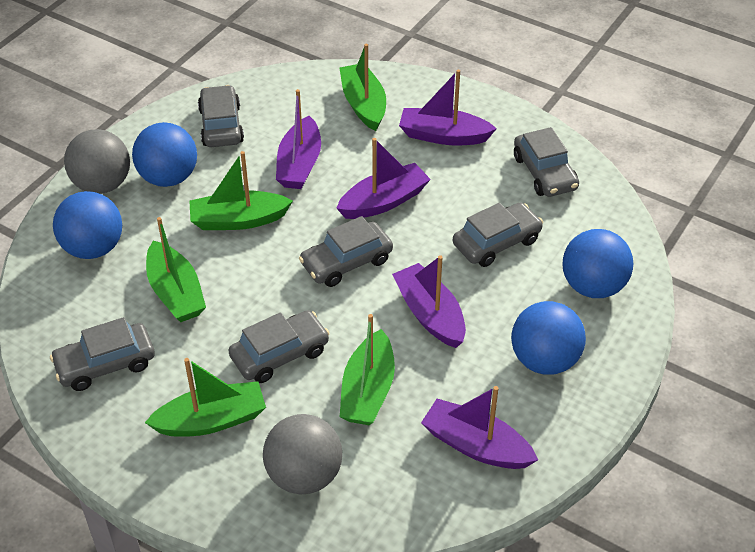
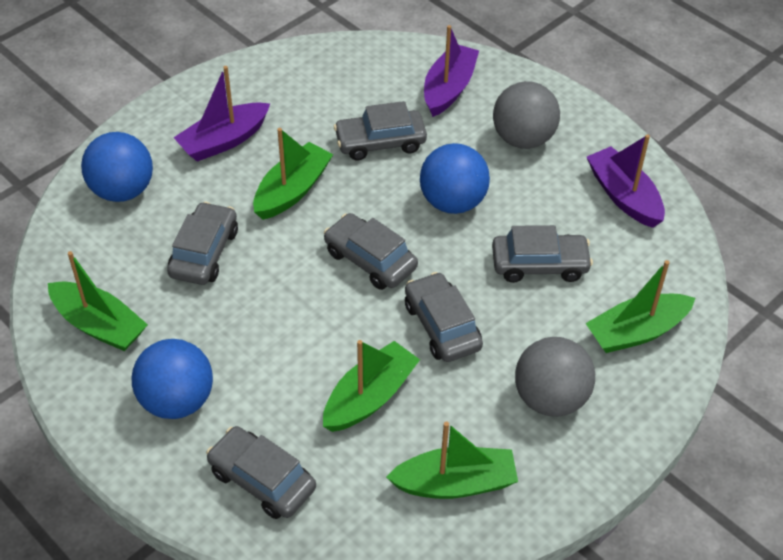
blue ball: [53,191,122,259] [132,122,197,187] [511,301,586,375] [562,229,633,298] = 4 -> [81,132,153,202] [132,339,213,419] [420,143,490,214] = 3
purple boat: [276,89,321,189] [336,138,431,219] [392,255,466,348] [399,70,497,145] [421,386,538,469] = 5 -> [173,66,270,162] [424,25,479,117] [587,134,665,228] = 3

